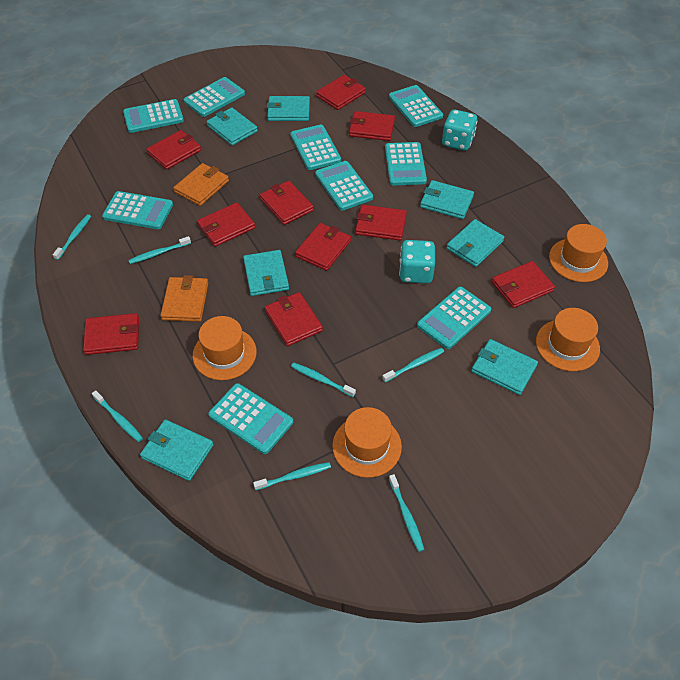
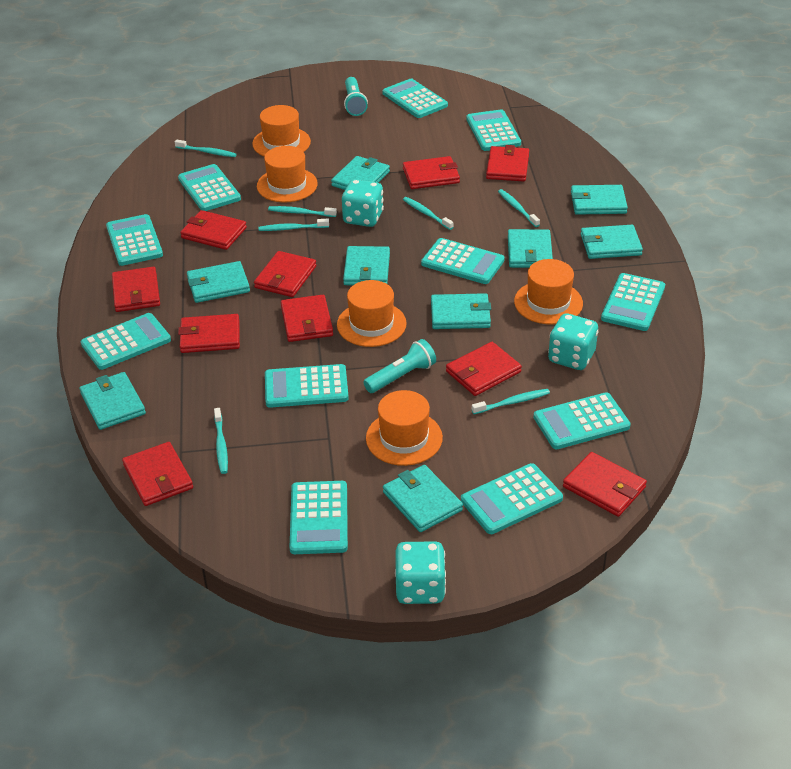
orange hat: [193,316,257,380] [332,407,402,478] [536,308,600,371] [549,224,608,282] = 4 -> [252,105,311,157] [257,146,318,202] [337,280,407,347] [366,390,443,466] [514,259,583,325] = 5
orange wallet: [160,275,208,322] [173,163,229,206] = 2 -> none = 0
turquoise calculator: [102,191,173,229] [123,99,184,133] [184,77,245,117] [208,383,293,454] [290,125,341,170] [315,161,373,211] [385,142,427,186] [389,85,443,127] [417,287,491,349] = 9 -> [81,313,171,370] [106,214,163,266] [178,164,241,211] [265,364,349,408] [290,481,348,554] [383,79,448,118] [421,238,505,284] [461,463,563,534] [466,109,521,151] [534,392,631,449] [601,273,665,331] = 11
turquoise dice: [399,240,435,283] [442,110,477,151] = 2 -> [342,179,384,227] [395,541,446,604] [548,313,599,370] = 3
turquoise flashlight: none = 0 -> [344,77,368,116] [363,339,436,393] = 2
turquoise wallet: [140,419,214,481] [207,107,258,146] [243,250,289,296] [267,96,310,121] [420,180,474,219] [446,219,504,267] [471,339,538,395] = 7 -> [80,372,146,430] [187,261,250,303] [331,156,390,190] [343,246,390,285] [383,465,463,532] [431,293,491,329] [508,229,553,268] [571,185,628,215] [581,225,643,259] = 9

